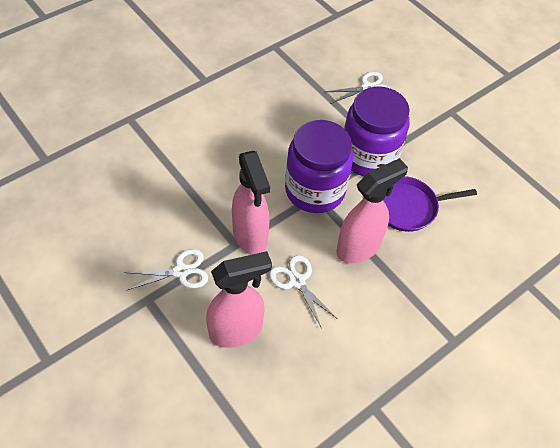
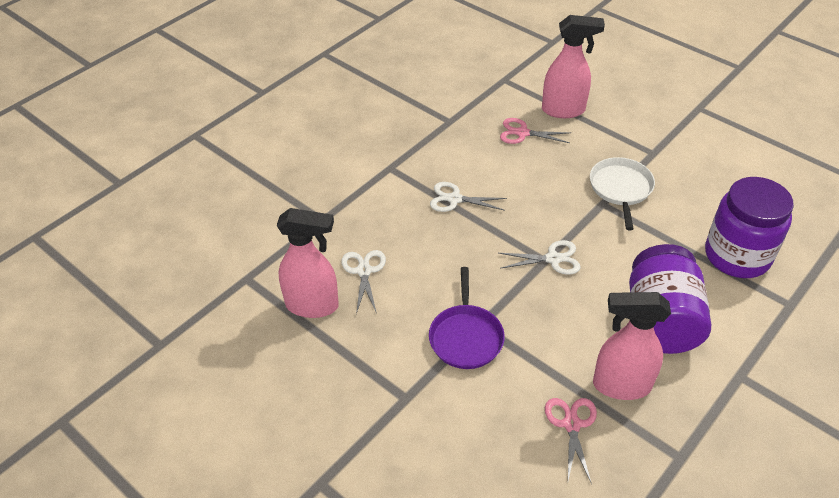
pink scissors: none = 0 -> [500,118,571,144] [545,398,597,484] = 2
white pan: none = 0 -> [590,157,655,230] = 1

